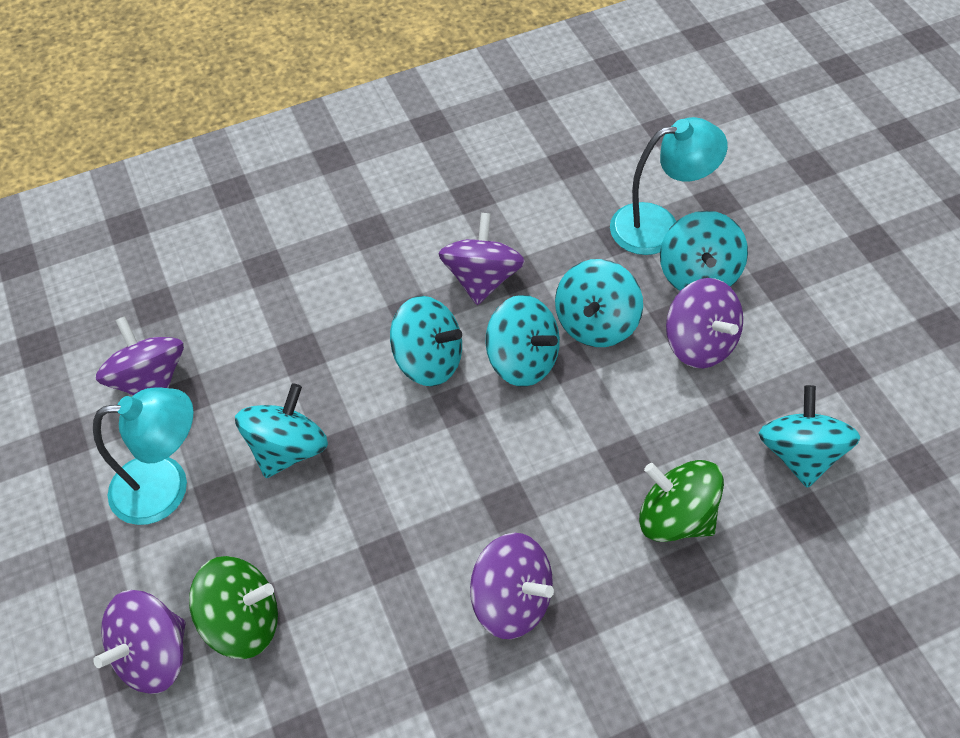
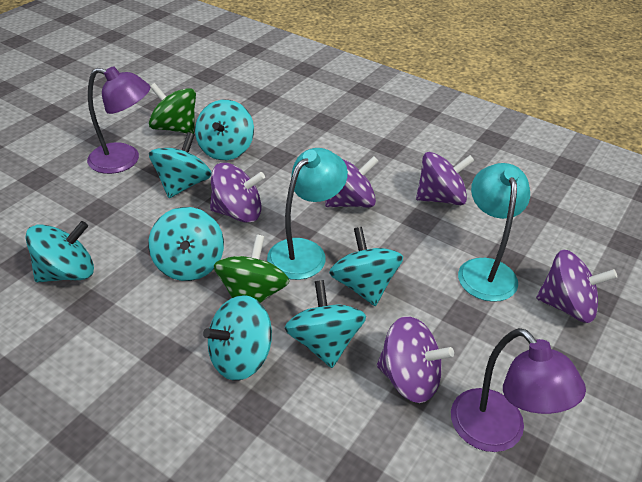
purple lamp: none = 0 -> [87,66,150,174] [451,328,586,452] = 2
turquoise spinning top: [235,383,328,478] [390,296,462,386] [486,295,560,387] [555,259,643,347] [660,210,748,291] [758,385,860,488] = 6 -> [25,221,94,282] [148,207,224,281] [149,132,211,198] [195,100,254,160] [203,295,272,381] [285,280,366,368] [329,227,403,306] = 7

